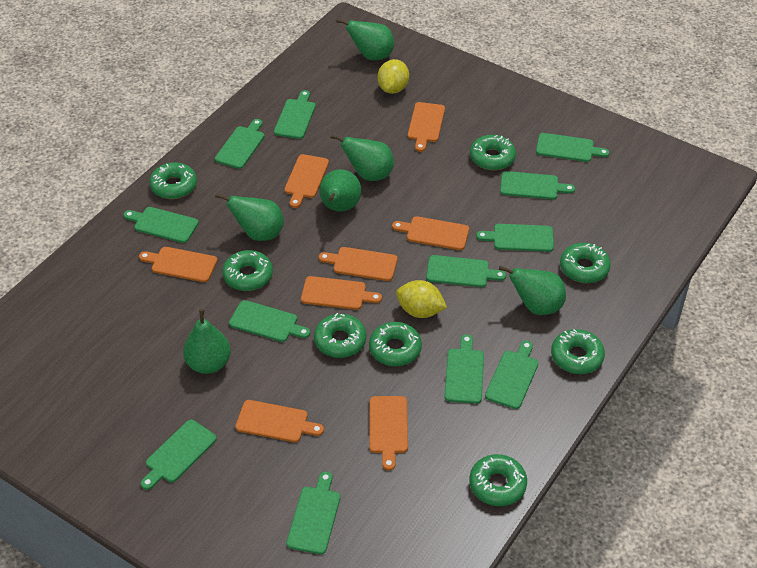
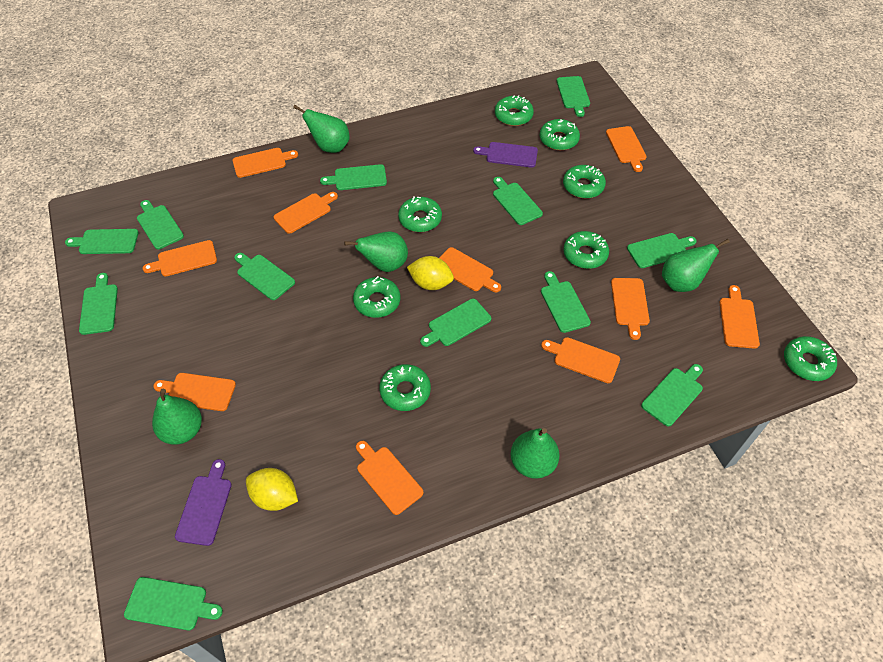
green pear: [183,309,231,374] [215,193,284,241] [319,169,361,212] [331,134,394,181] [336,19,394,60] [499,266,566,315] = 6 -> [152,389,202,445] [293,105,350,153] [344,231,408,272] [510,428,560,479] [662,239,730,292] = 5
orange cutting board: [139,247,218,282] [235,400,324,442] [284,154,329,208] [301,276,382,310] [319,247,398,281] [369,396,408,471] [392,216,469,250] [408,102,445,152] = 8 -> [143,240,217,276] [153,373,236,411] [232,148,298,178] [274,192,338,234] [356,441,423,515] [439,247,501,292] [541,337,620,383] [606,126,647,172] [611,278,650,340] [719,285,760,349] = 10
purple cutting board: none = 0 -> [175,459,232,546] [473,142,538,168] = 2

